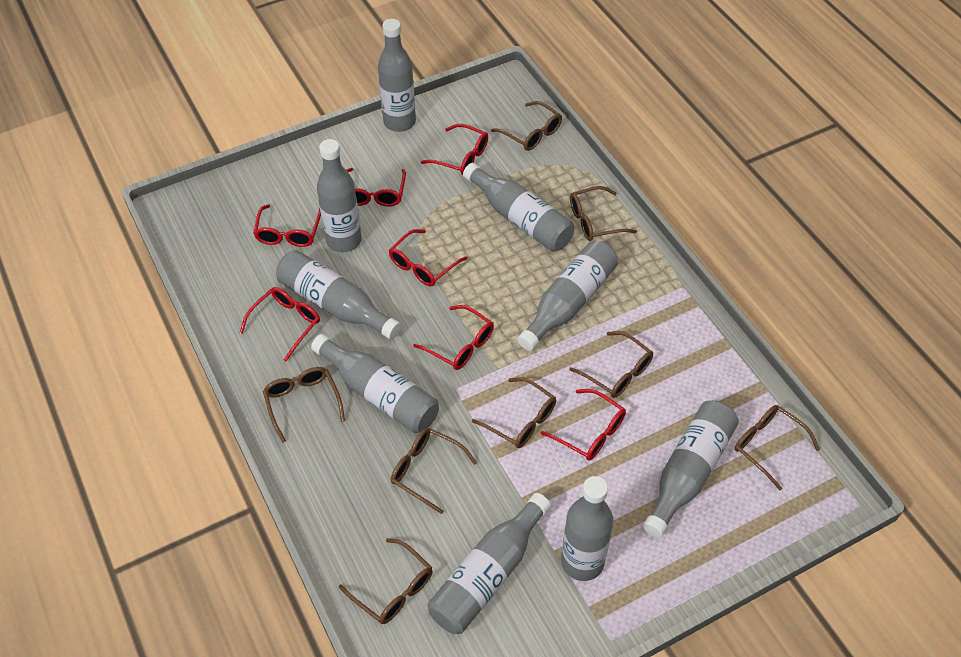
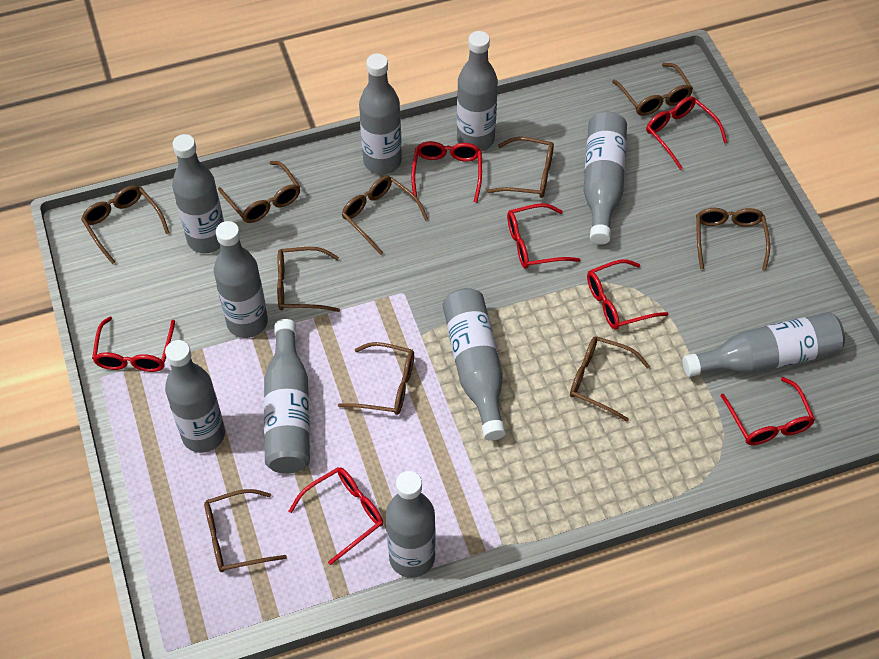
brown glasses: [263,367,345,443] [339,538,433,624] [391,428,477,514] [472,377,556,448] [491,101,562,151] [569,331,653,398] [570,186,637,241] [735,405,820,490] = 8 -> [81,185,170,264] [204,489,287,572] [218,161,300,223] [277,247,340,312] [338,342,414,415] [342,176,428,255] [487,137,554,198] [570,336,650,421] [612,63,693,116] [696,208,770,270] = 10
grey bottle: [276,250,401,339] [311,334,439,433] [317,139,362,252] [378,19,416,132] [428,493,551,634] [463,163,574,252] [517,240,618,351] [561,476,613,581] [643,400,739,538] = 9 -> [165,340,225,453] [172,134,224,253] [214,221,268,338] [264,319,310,474] [359,54,402,174] [386,471,436,578] [443,288,506,441] [457,31,498,151] [583,112,627,245] [682,312,845,377] = 10

